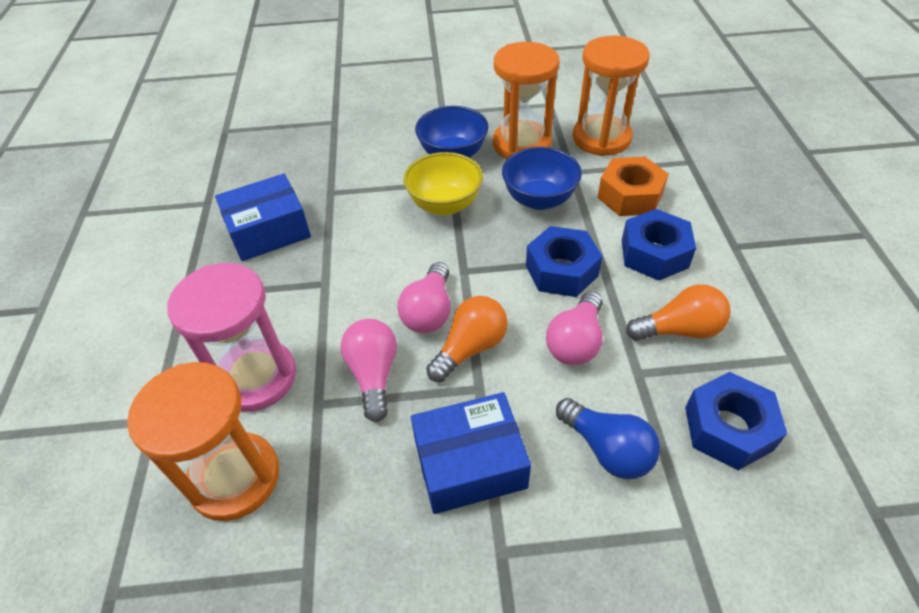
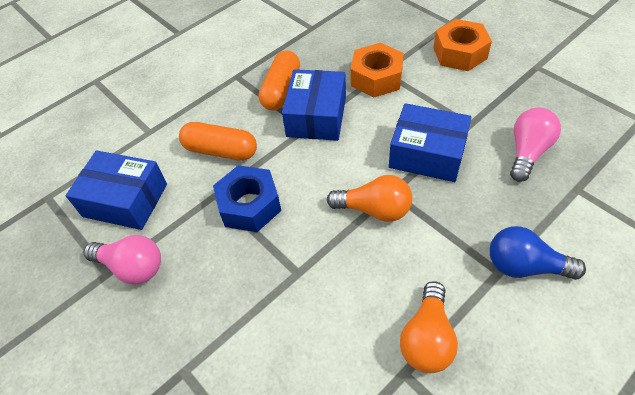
blue bowl: [415,106,488,158] [502,147,582,210] = 2 -> none = 0
blue box: [215,174,311,261] [411,392,531,514] = 2 -> [65,150,167,230] [282,69,346,141] [389,103,472,182] = 3
blue nut: [526,226,603,297] [622,209,696,281] [685,372,787,470] = 3 -> [213,165,281,232] = 1
orange capsule: none = 0 -> [179,122,257,161] [258,50,300,110] = 2
orange hourglass: [127,362,279,521] [493,42,559,159] [573,36,650,156] = 3 -> none = 0
orange nut: [597,157,669,216] = 1 -> [351,43,404,98] [433,19,492,71] = 2
pink hourglass: [167,263,296,412] = 1 -> none = 0
pink light bulb: [341,319,397,422] [397,262,451,333] [546,291,603,365] = 3 -> [84,235,161,285] [510,108,561,182] = 2
yellow bowl: [404,152,483,215] = 1 -> none = 0

